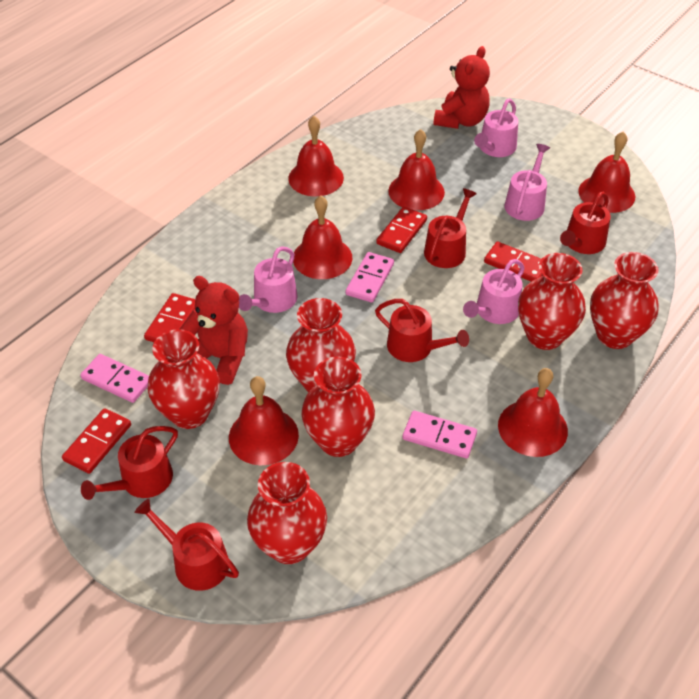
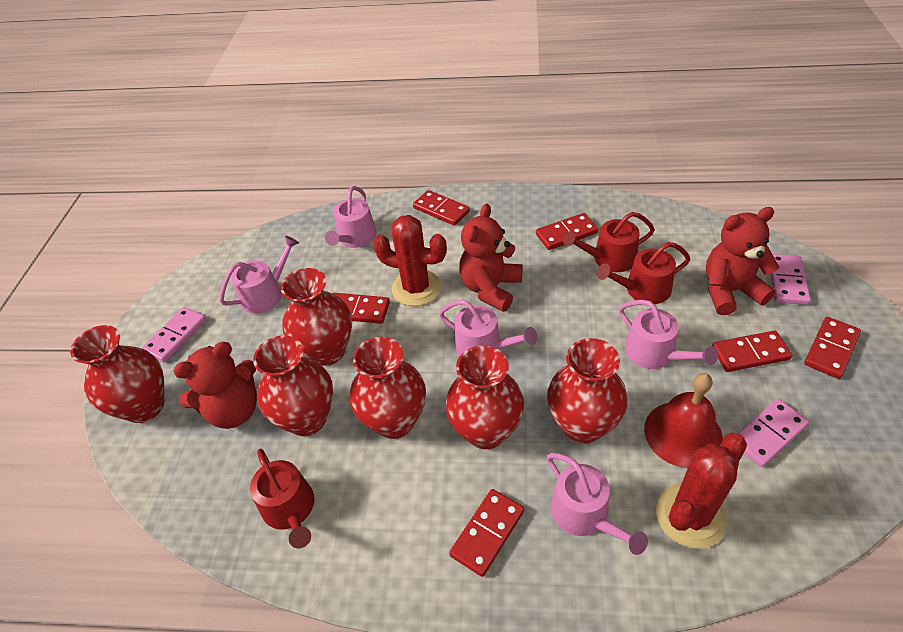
pink watering can: [239,246,298,313] [463,259,525,324] [474,99,518,157] [504,144,550,221] = 4 -> [219,236,299,314] [325,186,377,248] [439,300,537,357] [547,453,648,555] [619,300,718,369] = 5
red bell: [229,376,299,465] [288,116,344,197] [293,195,352,279] [388,129,445,210] [498,368,568,457] [578,132,636,213] = 6 -> [644,373,723,468] = 1
red cactus: none = 0 -> [373,215,447,306] [655,433,747,549] = 2
red domino: [62,408,131,474] [144,293,195,342] [376,207,427,253] [484,241,543,282] = 4 -> [332,293,390,324] [413,190,470,226] [449,489,524,577] [536,213,598,250] [712,331,792,372] [804,317,861,379] = 6
red teddy bear: [180,276,248,385] [433,46,490,129] = 2 -> [173,342,257,429] [459,203,523,312] [706,207,779,315] = 3
red watering can: [81,426,178,500] [134,498,239,591] [375,299,469,362] [424,188,477,268] [560,192,611,254] = 5 -> [250,449,314,548] [563,212,655,272] [597,242,690,304] = 3

